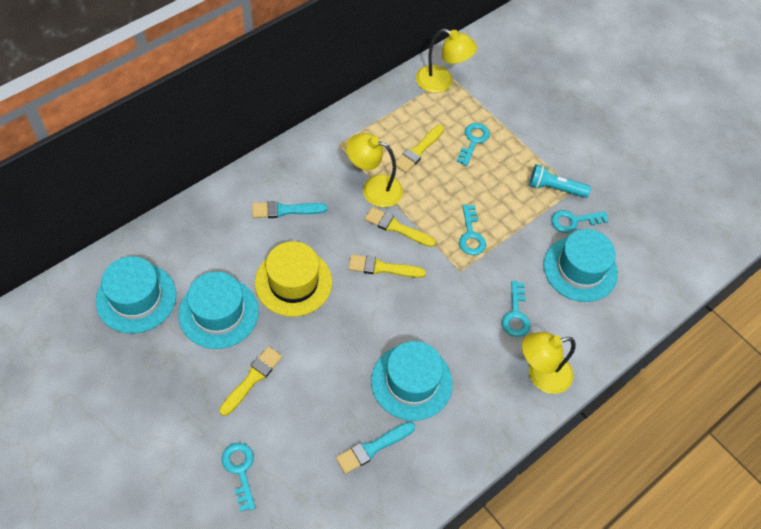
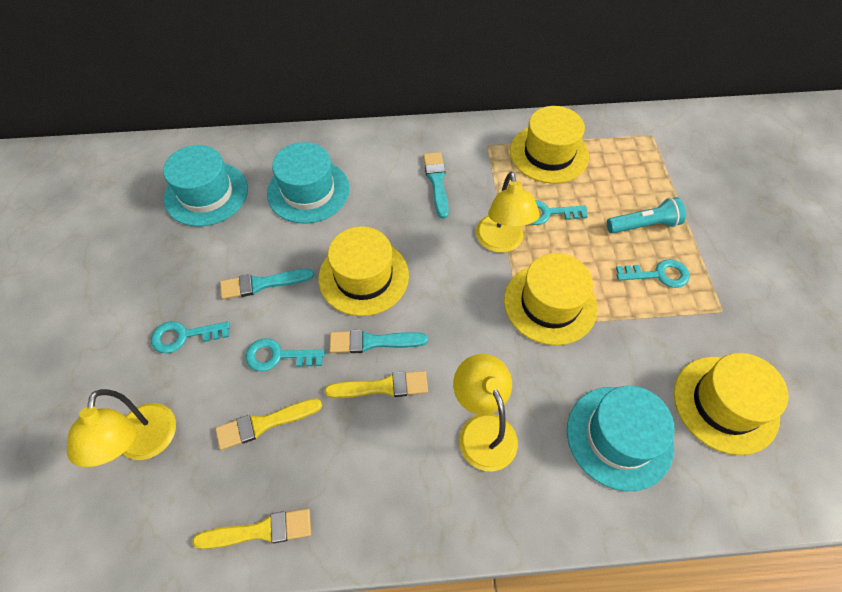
turquoise brush: [252,201,327,218] [336,422,415,474] = 2 -> [220,269,314,300] [329,330,428,353] [423,152,449,219] = 3
turquoise hat: [96,256,176,334] [178,272,259,349] [371,341,453,421] [544,229,618,302] = 4 -> [163,145,248,227] [267,142,350,223] [567,386,675,491] = 3
turquoise key: [222,443,255,512] [457,123,490,166] [459,204,486,255] [502,281,530,337] [551,210,609,233] = 5 -> [151,321,230,353] [246,338,325,371] [531,200,588,225] [616,259,690,288] = 4
yellow brush: [219,346,282,416] [348,254,426,278] [365,207,436,247] [396,125,444,173] = 4 -> [193,509,311,549] [215,398,322,450] [325,371,428,398] = 3
yellow hat: [255,241,332,317] = 1 -> [318,226,409,316] [504,253,598,345] [510,106,589,184] [674,353,788,455] = 4

